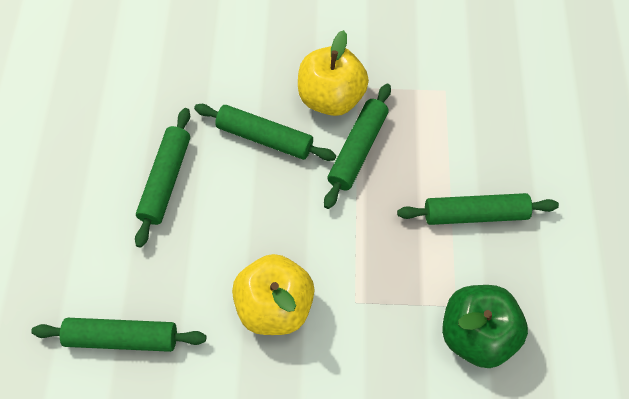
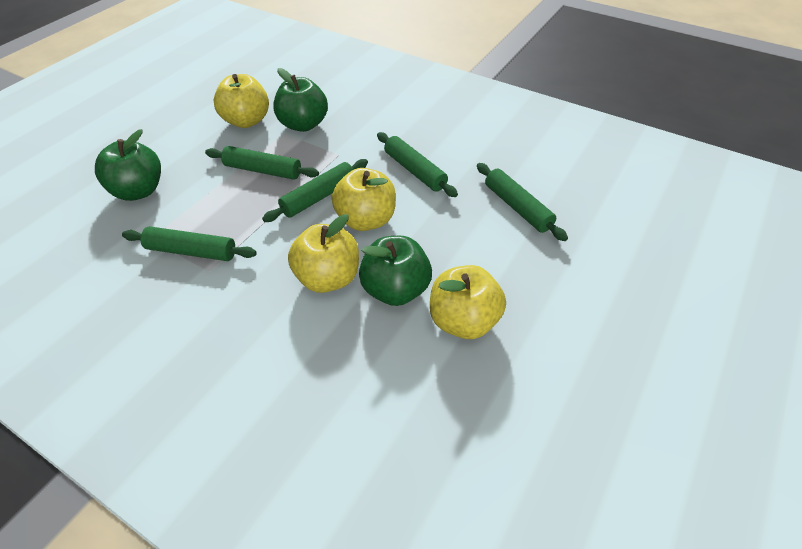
green apple: [442,285,528,368] = 1 -> [95,129,161,201] [273,68,328,132] [359,236,432,306] = 3
yellow apple: [232,254,315,335] [298,30,369,116] = 2 -> [214,74,269,128] [288,214,359,293] [332,168,396,231] [430,265,506,339] = 4

